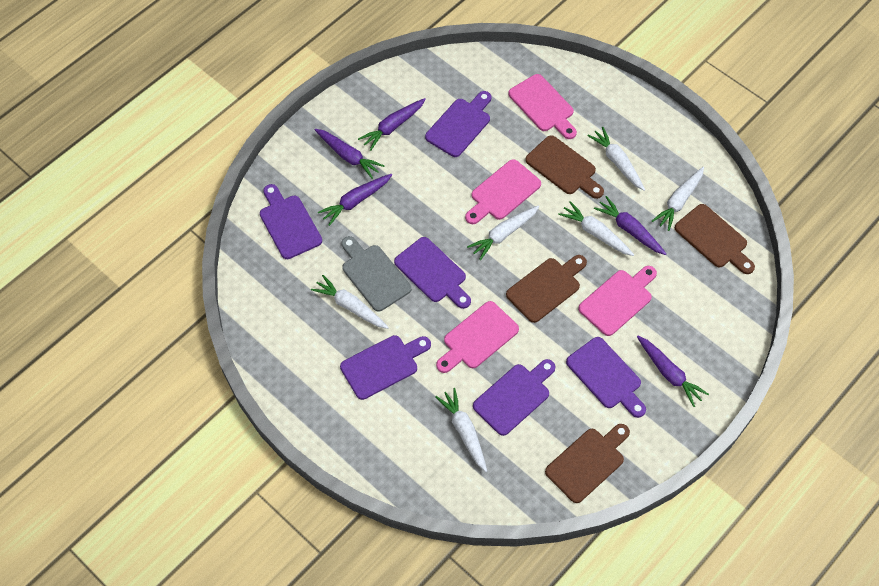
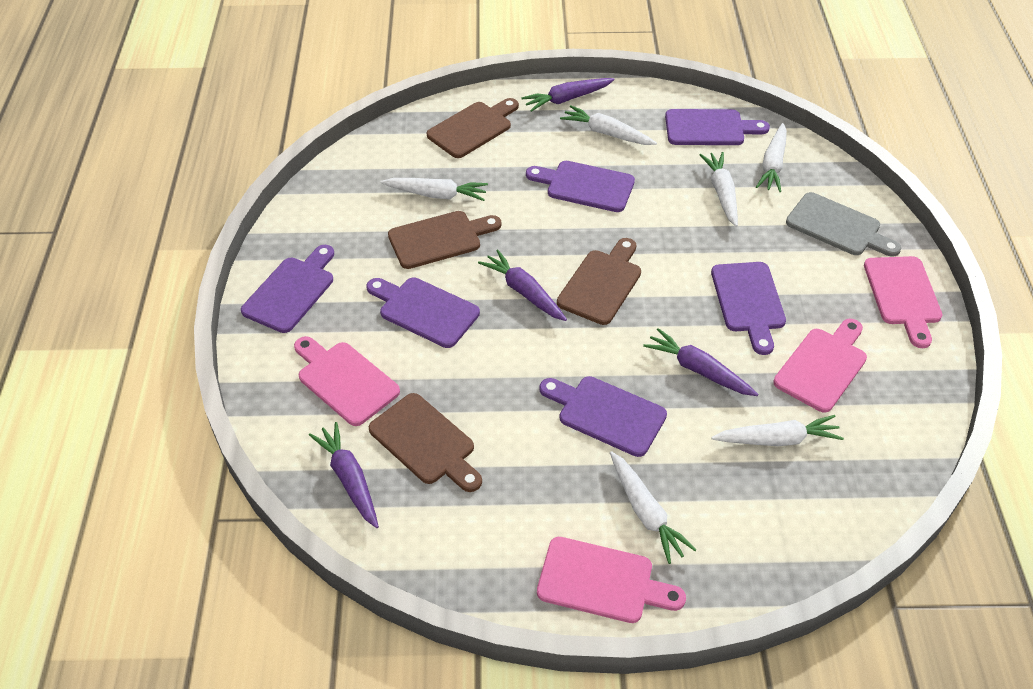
purple carrot: [315,129,384,179] [318,174,392,226] [358,98,426,151] [594,196,666,255] [637,336,709,407] = 5 -> [309,422,379,528] [478,249,567,321] [521,78,615,112] [643,328,758,396] = 4

